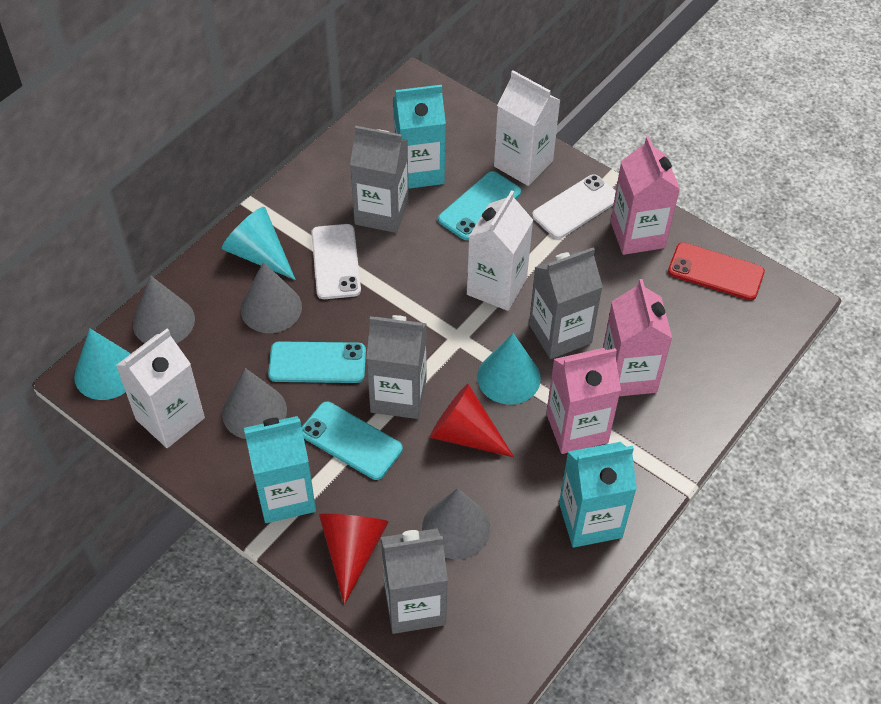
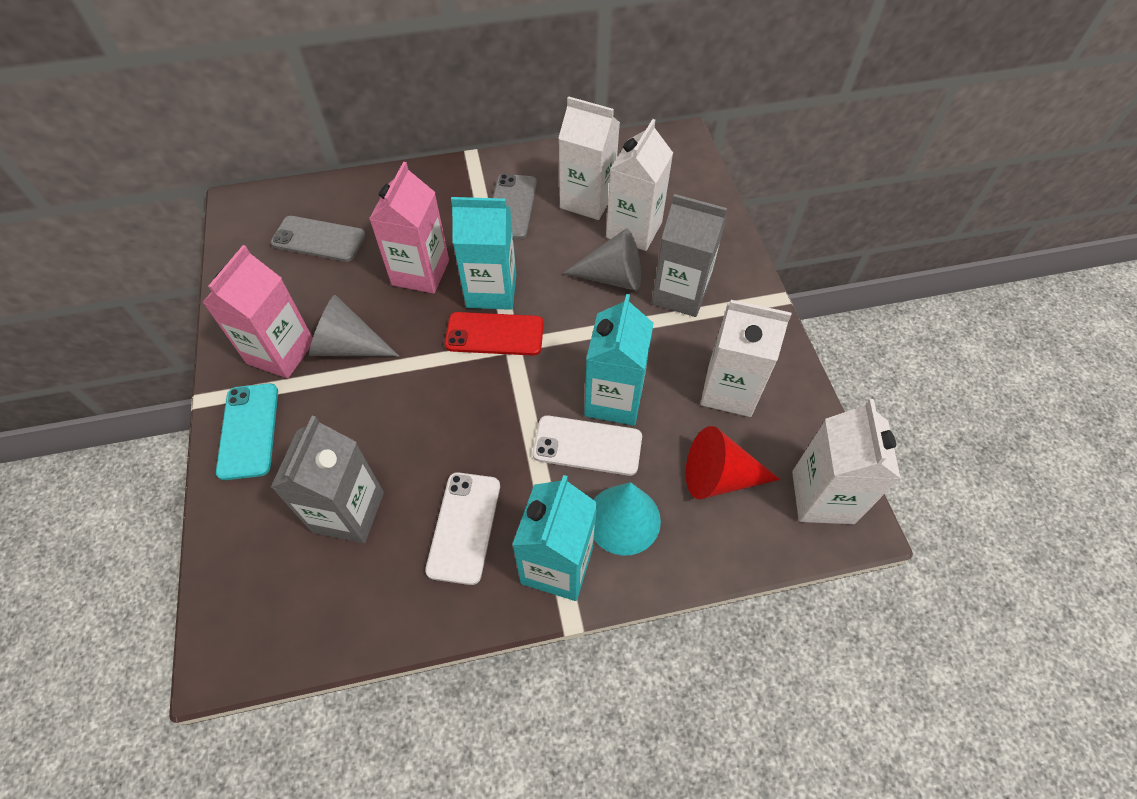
grey carton: [350,126,409,233] [366,315,427,419] [381,528,448,634] [529,247,603,359] = 4 -> [270,416,384,543] [652,194,727,317] = 2
grey cone: [133,275,195,344] [222,368,287,439] [240,262,302,333] [422,488,490,559] = 4 -> [309,295,399,357] [562,228,641,291] = 2
grey phone: none = 0 -> [271,216,366,262] [493,174,537,239] = 2
pink carton: [546,348,621,454] [603,279,672,396] [610,136,680,255] = 3 -> [202,245,313,378] [369,162,449,294] = 2
red cone: [319,514,389,605] [429,384,514,457] = 2 -> [686,426,780,499] = 1
turquoise cone: [74,328,130,400] [222,207,296,280] [477,333,541,405] = 3 -> [594,482,661,556] = 1
turquoise phone: [268,341,366,383] [302,401,403,480] [438,171,521,240] = 3 -> [216,383,278,480] = 1
white carton: [116,329,205,448] [467,190,533,311] [494,71,560,186] = 3 -> [558,96,620,220] [606,119,673,251] [700,300,791,417] [792,399,901,524] = 4

